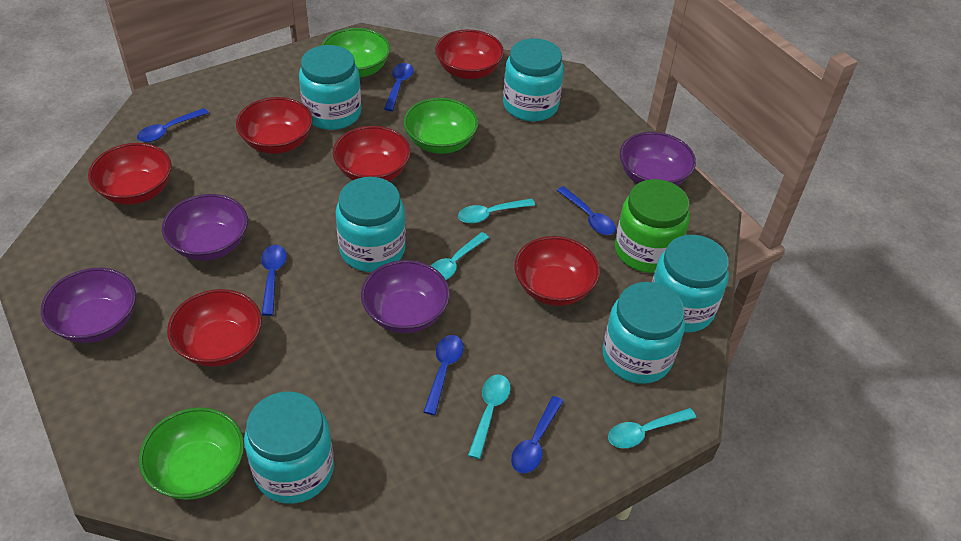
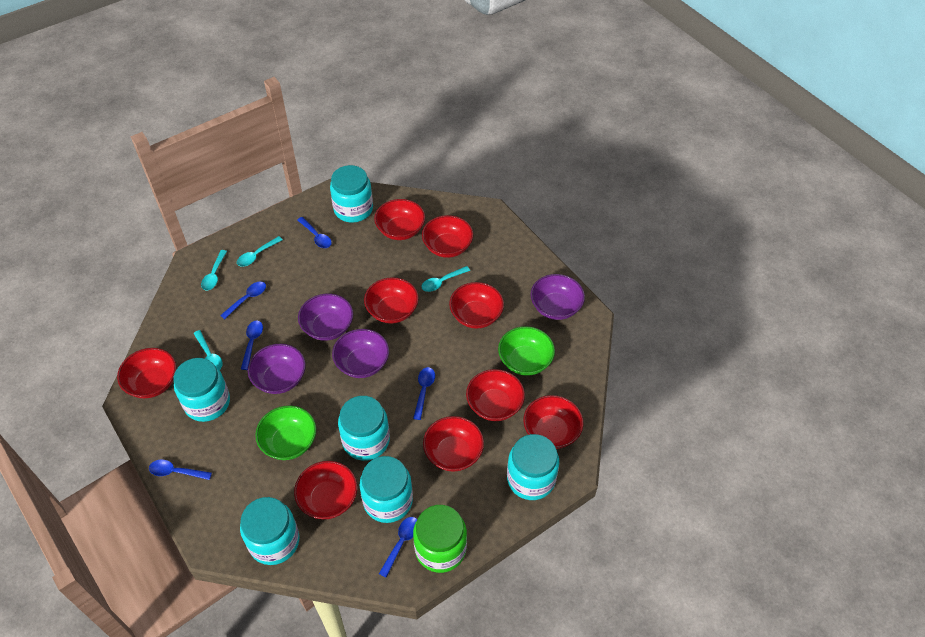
green bowl: [139,407,244,500] [321,28,390,78] [403,98,478,154] = 3 -> [255,406,316,460] [498,326,555,376] = 2
red bowl: [88,143,172,205] [167,289,262,367] [236,97,312,154] [333,126,410,181] [435,29,504,79] [514,236,600,306] = 6 -> [117,348,176,398] [294,461,357,519] [364,277,419,324] [374,199,425,240] [422,215,473,258] [423,416,484,472] [449,282,504,329] [466,369,525,421] [524,395,583,449] = 9

